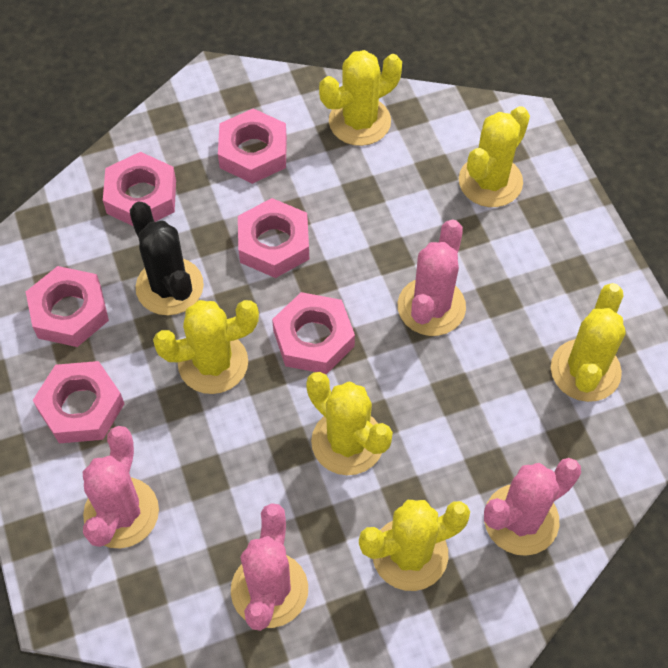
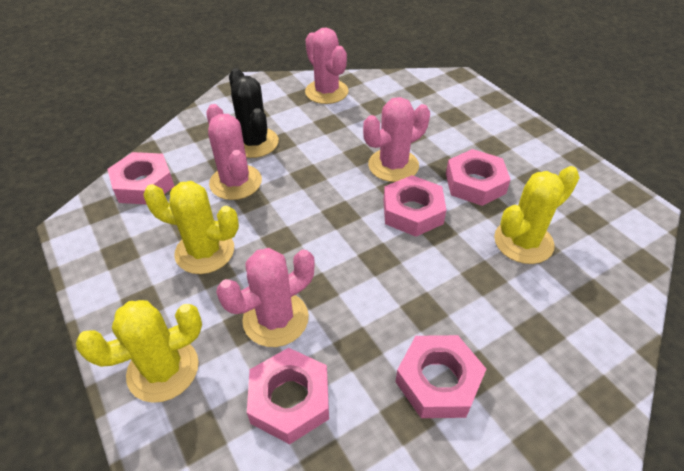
pink nut: [26,266,109,347] [33,361,124,443] [103,152,176,227] [218,108,287,184] [238,198,309,278] [272,292,355,374] = 6 -> [107,152,174,204] [247,348,329,444] [383,175,446,237] [395,335,486,418] [446,149,511,206] = 5
yellow cactus: [153,300,259,394] [306,372,393,475] [319,50,402,146] [359,500,470,591] [459,106,530,207] [551,283,626,402] = 6 -> [76,300,202,403] [143,181,239,274] [494,166,580,264] = 3

